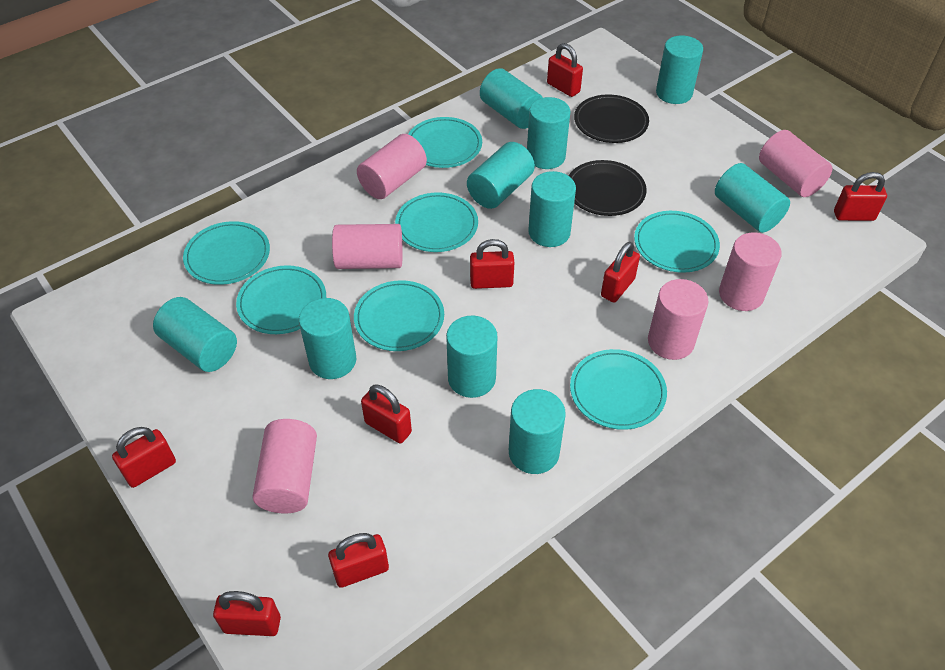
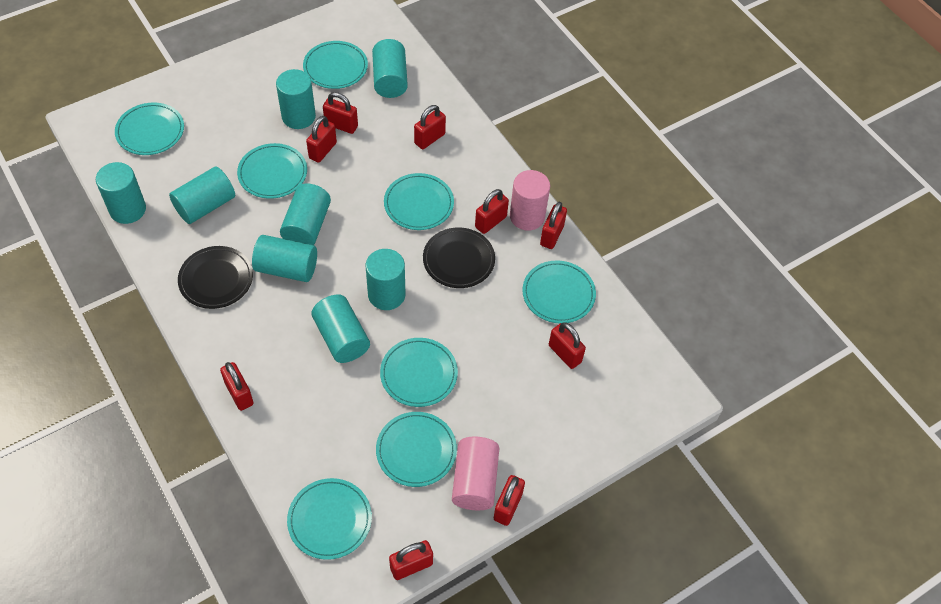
pink cylinder: [253,419,317,513] [332,224,403,269] [357,134,427,199] [648,279,708,360] [719,233,782,311] [759,130,832,197] = 6 -> [452,437,499,510] [510,170,550,231] = 2
red padlock: [112,427,176,488] [213,591,281,636] [328,533,389,588] [361,385,412,444] [470,239,514,289] [547,43,583,97] [601,242,640,303] [834,172,887,221] = 8 -> [220,362,254,411] [306,116,337,163] [323,92,358,134] [389,540,433,580] [414,105,446,149] [475,189,509,234] [494,475,525,526] [540,202,567,249] [549,322,586,369] = 9
turquoise cylinder: [153,297,237,372] [299,298,356,379] [446,316,497,398] [467,142,535,209] [480,68,543,129] [509,389,566,474] [527,97,570,169] [528,171,576,247] [656,36,703,104] [715,163,790,233] = 10 -> [96,162,146,224] [169,166,235,224] [252,235,317,282] [276,69,316,129] [280,183,331,245] [311,294,370,363] [366,249,406,310] [372,39,408,98] = 8
turquoise plate: [183,221,270,285] [236,265,326,334] [354,280,444,351] [395,192,478,252] [408,117,482,168] [570,349,667,430] [634,211,720,273] = 7 -> [115,103,184,155] [237,143,307,199] [287,478,372,560] [303,41,368,89] [376,412,457,487] [380,338,458,407] [384,173,454,230] [522,260,596,323] = 8

